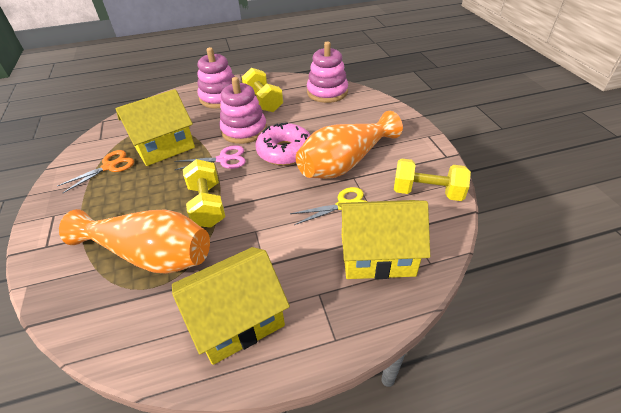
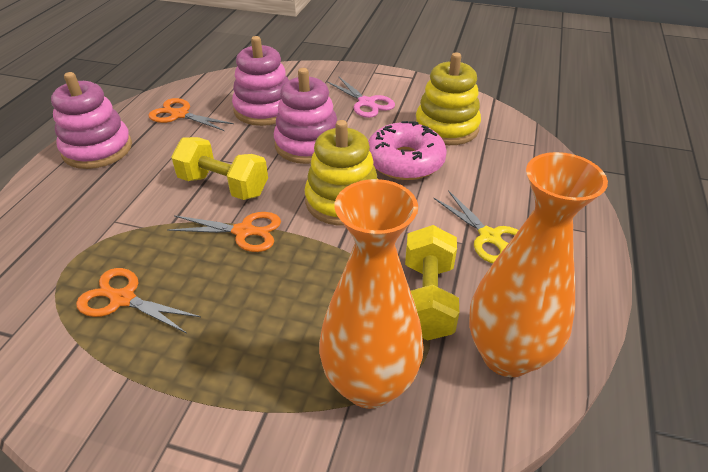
orange scissors: [57,150,134,193] = 1 -> [76,268,201,333] [148,98,234,131] [167,212,281,252] = 3
yellow dumbbell: [183,159,225,228] [242,68,283,112] [394,158,471,201] = 3 -> [171,137,268,200] [405,225,459,341] = 2
yellow house: [116,89,195,166] [172,247,290,365] [338,200,430,279] = 3 -> none = 0
yellow stacking toy: none = 0 -> [304,120,377,226] [415,52,481,145] = 2

